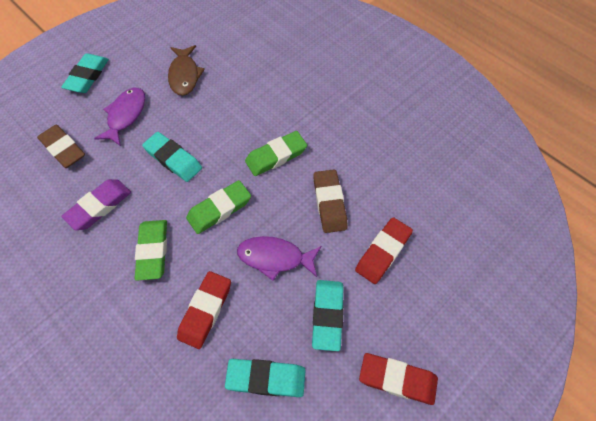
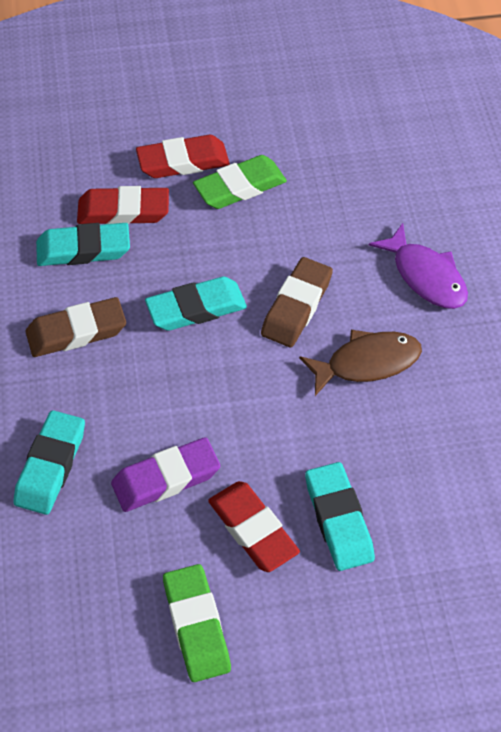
green eraser: [135,220,167,281] [186,180,251,234] [245,131,307,176] = 3 -> [163,564,231,682] [193,155,287,209] = 2
purple fish: [94,88,145,146] [237,236,321,281] = 2 -> [369,223,468,309] = 1

